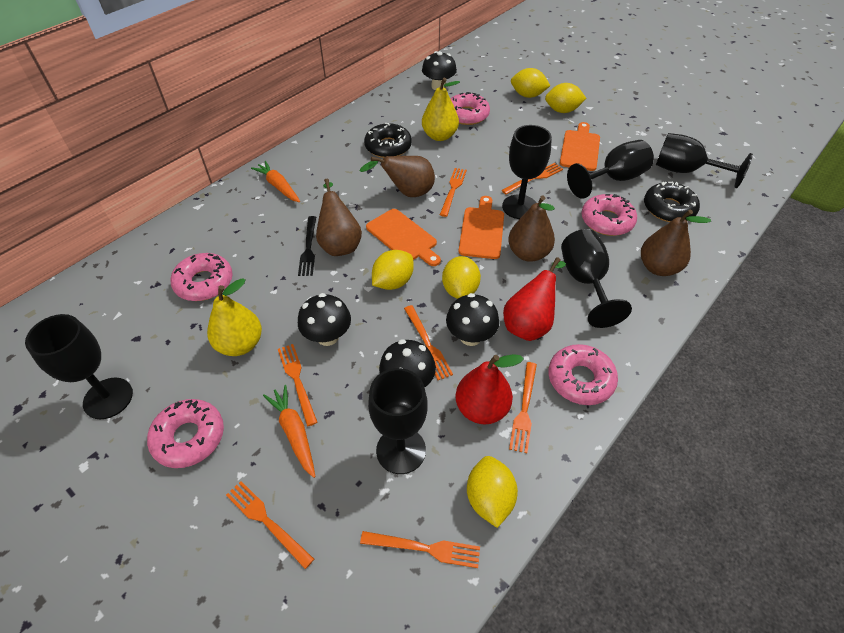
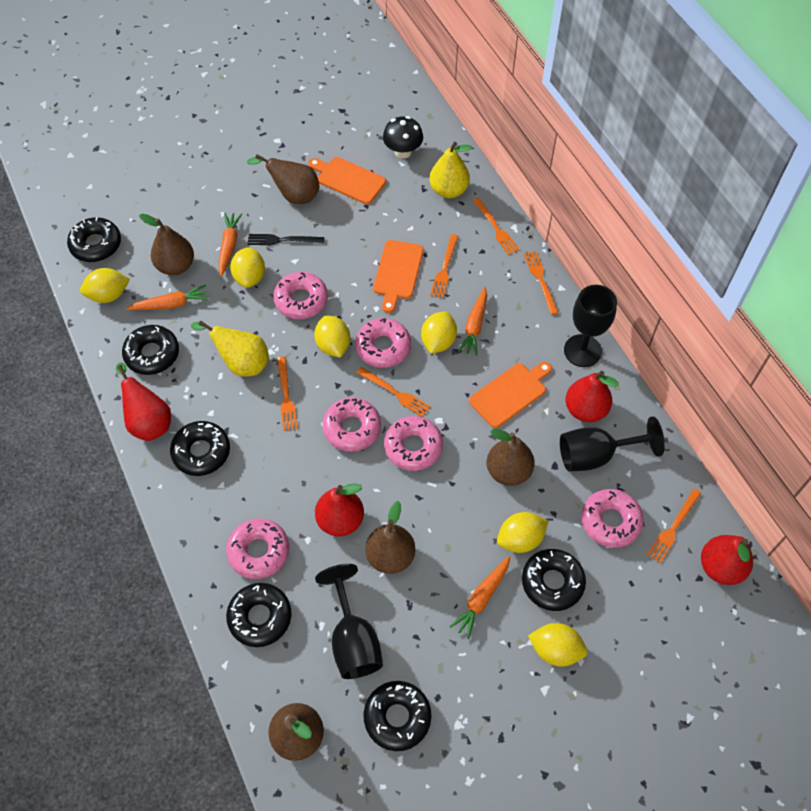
black donut: [364,123,412,158] [644,182,700,222] = 2 -> [67,217,121,262] [122,325,179,375] [170,421,230,476] [226,583,292,647] [363,681,431,751] [522,549,586,611] = 6
black goblet: [25,314,133,419] [368,368,428,474] [502,125,552,219] [561,229,632,328] [567,140,654,199] [656,133,753,188] = 6 -> [315,564,383,679] [560,416,665,472] [564,285,617,367] = 3
black mushroom: [298,293,351,346] [379,339,436,388] [422,51,457,90] [446,293,499,346] = 4 -> [383,116,423,158] = 1
brown pear: [316,179,362,256] [359,156,435,197] [508,196,555,262] [641,209,711,276] = 4 -> [139,214,194,275] [247,154,319,204] [268,703,324,761] [365,501,415,574] [487,429,535,486] = 5
orange carrot: [251,161,300,202] [263,385,316,478] = 2 -> [126,285,209,310] [219,213,242,277] [449,556,510,639] [458,287,487,356] = 4
orange fork: [226,481,314,569] [278,344,318,426] [360,531,480,568] [404,305,453,380] [440,168,467,217] [501,163,563,194] [509,362,537,453] = 7 -> [277,356,298,431] [356,367,431,417] [430,234,458,298] [473,198,520,255] [524,251,559,315] [647,489,702,563] = 6
pink donut: [147,399,224,468] [171,253,233,301] [450,92,490,125] [548,344,618,405] [581,194,637,236] = 5 -> [226,519,289,579] [273,272,328,319] [322,398,381,451] [355,318,411,368] [384,416,443,471] [581,489,644,548] = 6
red pear: [456,354,524,424] [503,257,566,341] = 2 -> [116,362,171,441] [315,483,364,537] [566,371,619,422] [701,535,753,585] = 4
yellow lemon: [372,250,414,290] [442,256,481,299] [467,456,518,528] [511,68,550,98] [545,83,586,113] = 5 -> [80,268,130,303] [230,247,265,288] [314,315,350,358] [421,311,457,354] [497,512,549,553] [528,623,588,667] = 6

